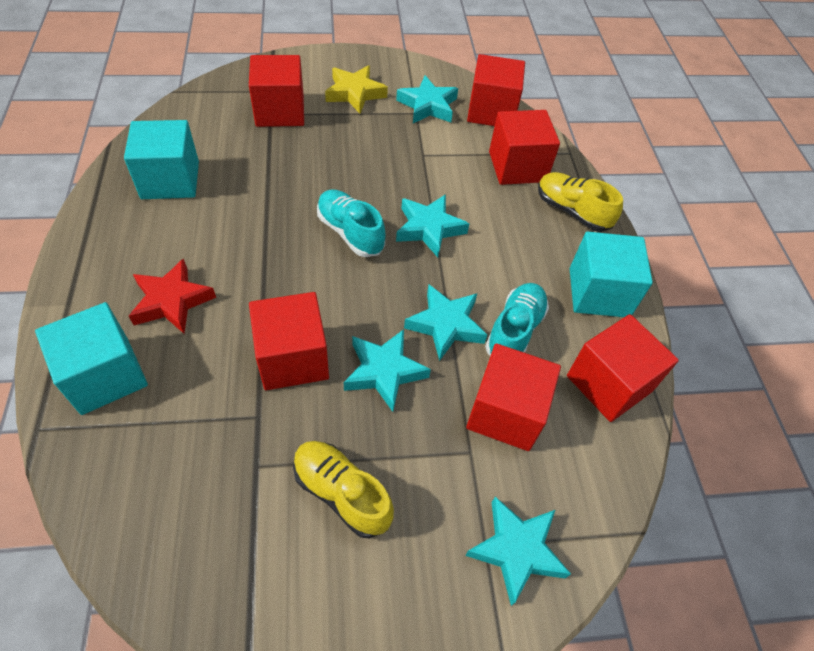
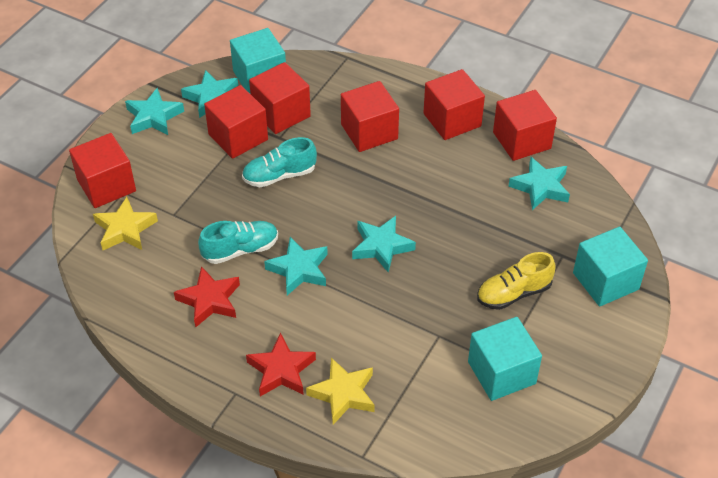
red star: [129,259,216,333] = 1 -> [174,266,240,328] [246,333,316,397] = 2
yellow shoe: [293,441,394,538] [538,172,623,232] = 2 -> [477,252,556,310] = 1
yellow star: [325,65,388,114] = 1 -> [93,197,158,250] [306,358,375,425] = 2

